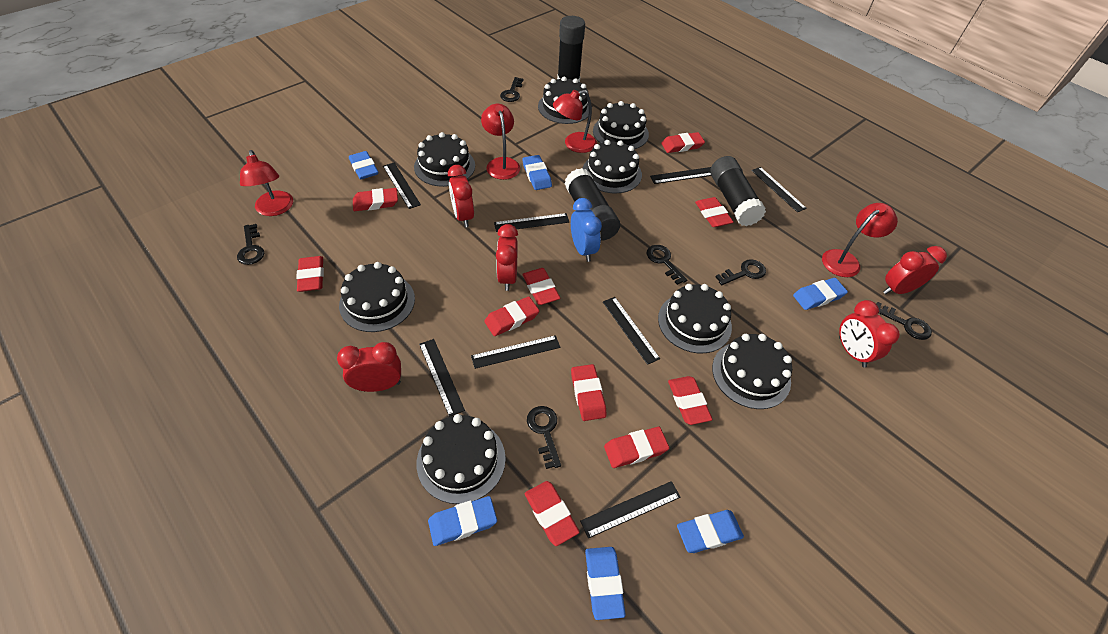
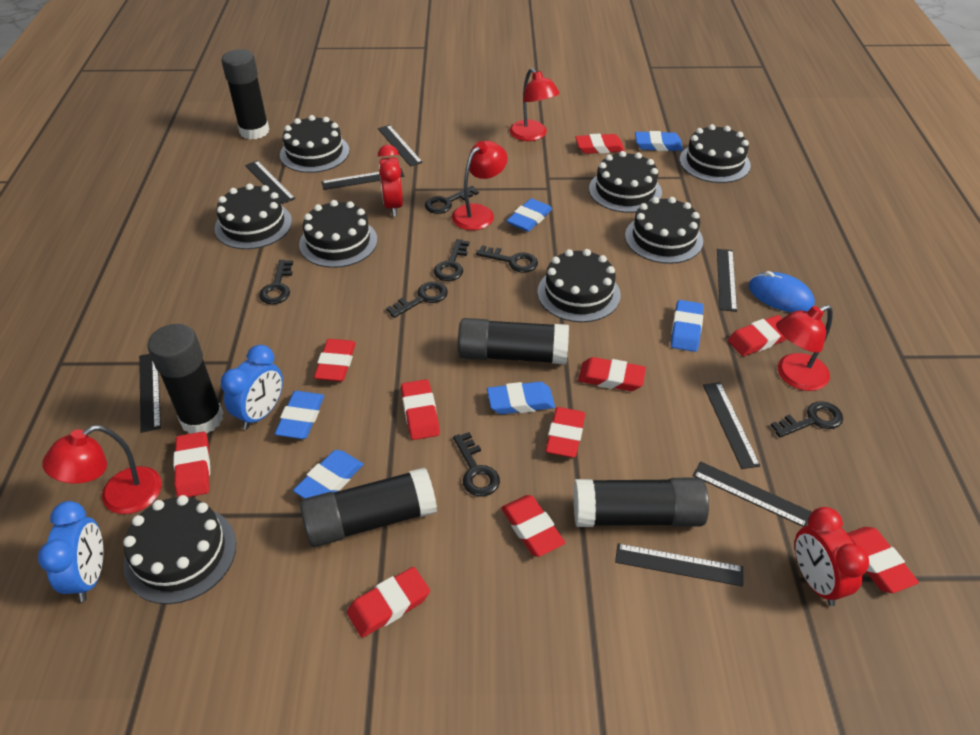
black glue stick: [557,16,585,82] [564,168,620,241] [710,156,766,226] = 3 -> [147,324,223,434] [221,49,269,139] [300,467,437,547] [458,318,569,364] [573,477,709,527] = 5
black key: [237,224,264,265] [500,77,523,102] [527,406,561,469] [647,245,687,285] [715,259,766,285] [876,302,932,340] = 6 -> [259,260,293,304] [386,282,448,318] [425,186,479,214] [434,239,469,281] [453,432,500,497] [476,245,538,273] [771,401,843,437] = 7
blue clock: [571,198,602,262] = 1 -> [38,501,104,602] [221,345,283,429] = 2
blue mouse: none = 0 -> [749,271,815,312] = 1
red clock: [337,342,401,392] [448,165,474,227] [496,224,518,291] [839,300,900,368] [883,246,947,294] = 5 -> [378,145,403,216] [795,507,869,606] = 2

